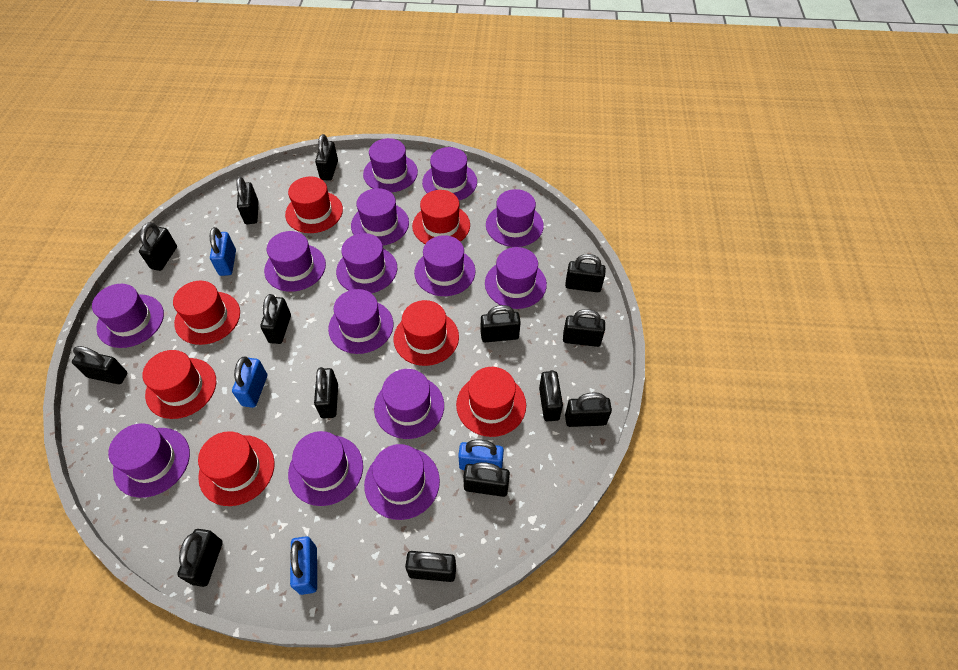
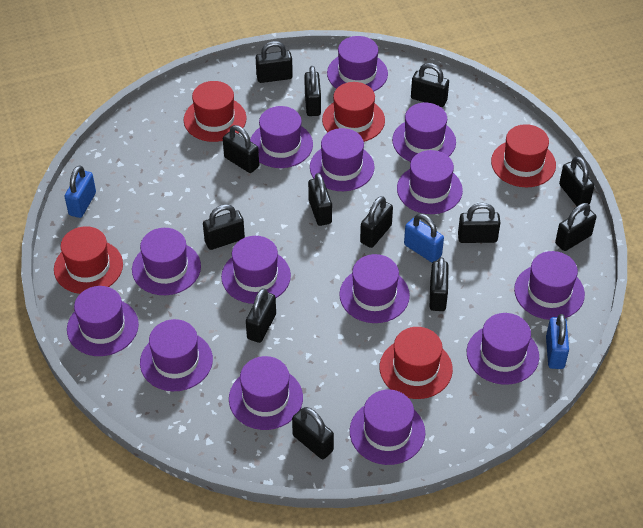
black padlock: [72,346,127,384] [139,222,177,271] [177,529,223,587] [236,177,259,224] [260,294,291,344] [314,367,338,418] [315,134,338,181] [405,551,456,582] [463,462,510,497] [481,305,521,342] [539,370,563,421] [563,309,605,347] [565,254,606,292] [565,392,612,427] = 14 -> [203,204,245,250] [223,125,259,173] [246,288,276,343] [256,41,293,83] [292,407,334,459] [304,66,321,116] [308,173,332,226] [360,196,393,248] [411,63,449,107] [430,257,449,311] [458,203,500,243] [555,203,596,251] [559,156,595,206] = 13
blue padlock: [210,227,236,276] [232,357,267,408] [290,536,317,595] [458,439,504,470] = 4 -> [64,165,96,218] [404,214,444,263] [546,314,569,369] = 3
red hat: [142,350,216,419] [173,281,240,345] [198,431,275,506] [285,176,343,233] [394,300,459,366] [412,190,470,244] [456,367,526,437] = 7 -> [54,226,123,294] [184,81,246,142] [322,82,385,142] [380,327,453,399] [491,124,556,187] = 5

